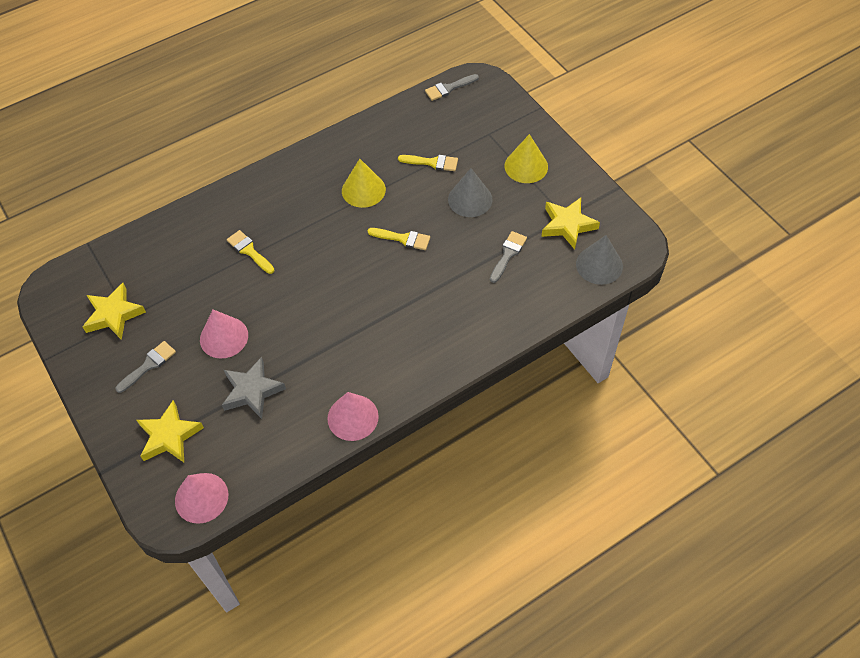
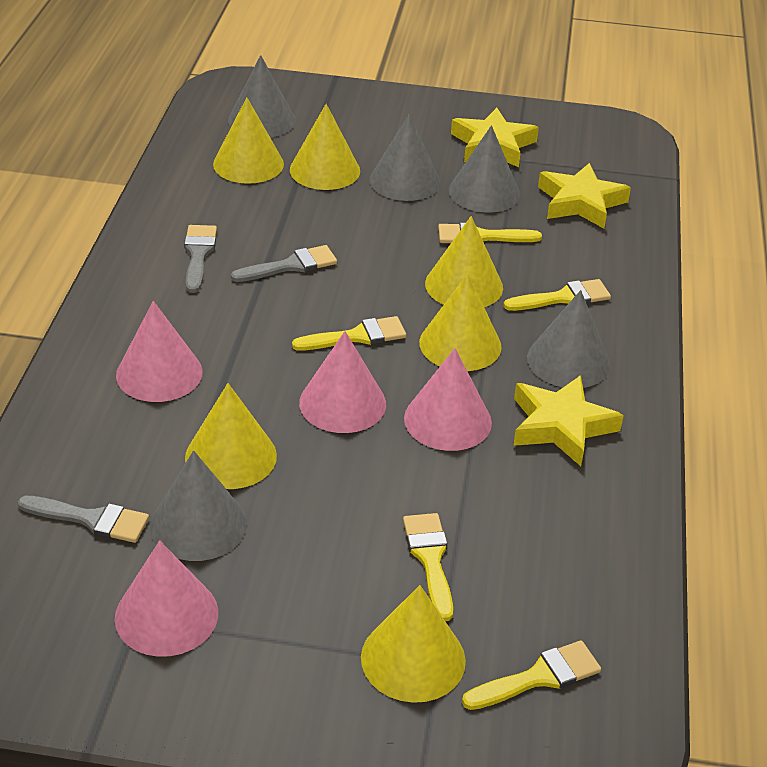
grey cone: [448,168,493,217] [576,235,623,285] = 2 -> [150,450,247,561] [228,55,296,138] [369,114,440,201] [449,125,520,213] [527,290,610,388] = 5
grey star: [222,357,286,419] = 1 -> none = 0
pink cone: [175,473,228,524] [200,310,248,359] [327,392,379,441] = 3 -> [115,541,218,657] [116,301,203,402] [299,331,386,433] [404,348,492,451] = 4
yellow brush: [227,230,274,274] [368,228,430,250] [398,155,458,171] = 3 -> [292,316,406,351] [403,513,453,621] [438,223,542,243] [462,640,601,710] [503,279,611,311] = 5
yellow cone: [342,159,386,208] [505,134,548,183] = 2 -> [185,383,277,489] [213,97,284,184] [290,104,360,190] [361,585,466,703] [419,273,502,371] [425,216,503,307] = 6

